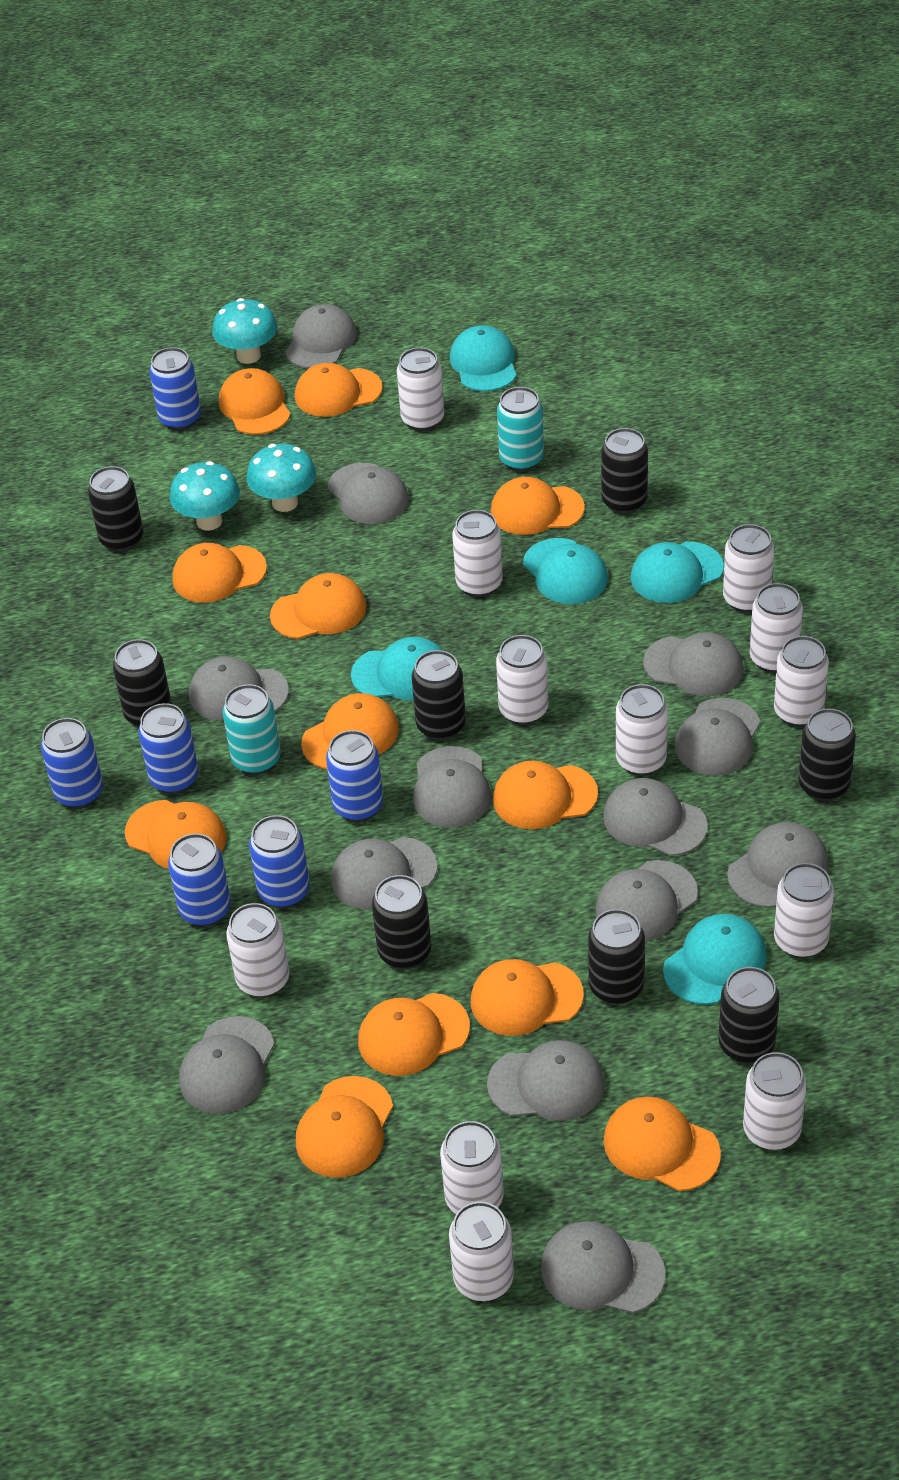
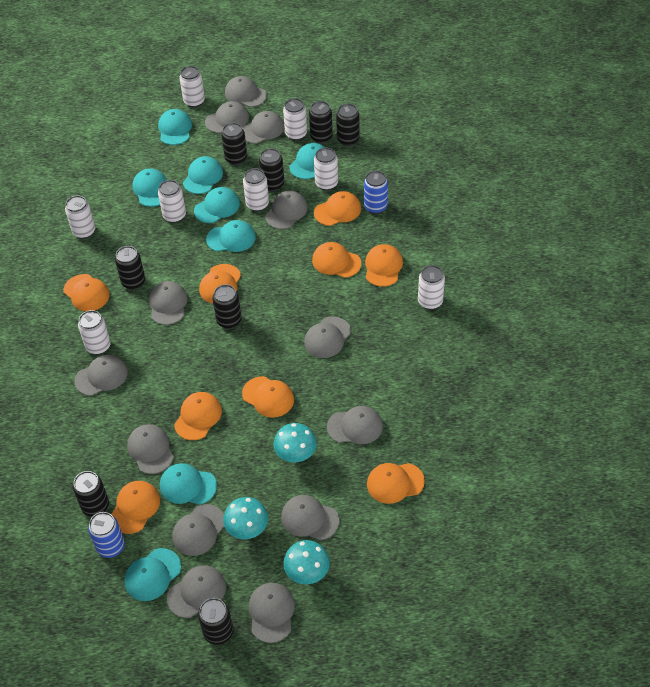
blue can: [41,718,103,809] [138,703,199,794] [149,347,201,430] [168,833,231,927] [249,815,310,908] [326,730,383,822] = 6 -> [88,512,125,558] [364,171,388,214] = 2
orange cap: [125,800,226,869] [172,543,267,603] [219,368,291,435] [270,573,367,639] [295,363,383,417] [296,1076,393,1178] [301,693,399,769] [358,993,470,1076] [471,959,584,1036] [491,477,585,535] [493,760,598,829] [603,1096,721,1191] = 12 -> [64,274,110,311] [111,481,160,534] [174,392,222,440] [199,264,241,304] [242,376,294,418] [312,242,361,278] [314,191,361,226] [365,244,403,287] [367,463,425,504] = 9
turquoise can: [222,684,281,775] [497,387,544,472] = 2 -> none = 0
turquoise cap: [351,637,443,700] [450,325,517,392] [523,538,608,604] [631,542,724,603] [663,914,767,1005] = 5 -> [124,548,181,601] [133,168,167,207] [158,109,192,145] [160,463,217,505] [183,156,223,194] [194,187,240,223] [206,220,256,252] [290,143,324,179] = 8
white can: [226,903,290,998] [397,347,444,431] [440,1121,504,1214] [449,1202,514,1301] [452,510,503,597] [496,635,548,725] [616,684,668,776] [723,524,774,613] [743,1052,807,1150] [750,583,803,673] [774,636,829,727] [774,863,834,958] = 12 -> [65,196,95,239] [78,310,111,355] [158,180,186,223] [179,66,205,108] [243,168,269,212] [283,98,307,141] [314,147,338,191] [418,265,445,310] = 8

